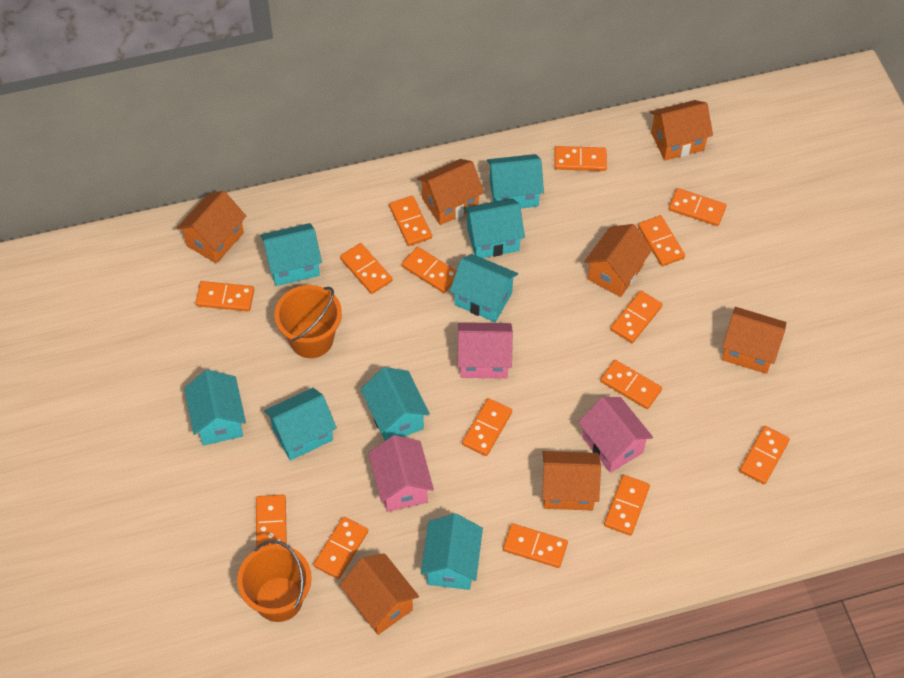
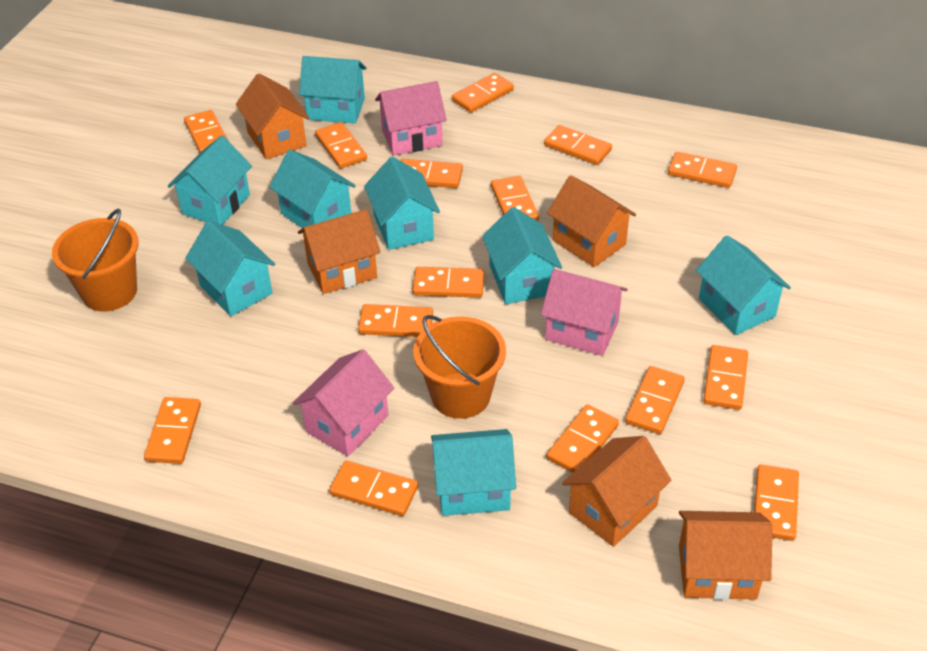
orange house: [176,191,247,263] [340,553,419,635] [417,159,484,225] [542,451,601,510] [584,224,653,297] [650,100,713,161] [722,307,787,374] = 7 -> [236,74,310,160] [298,209,381,294] [547,175,636,267] [562,436,671,547] [679,511,773,600] = 5

